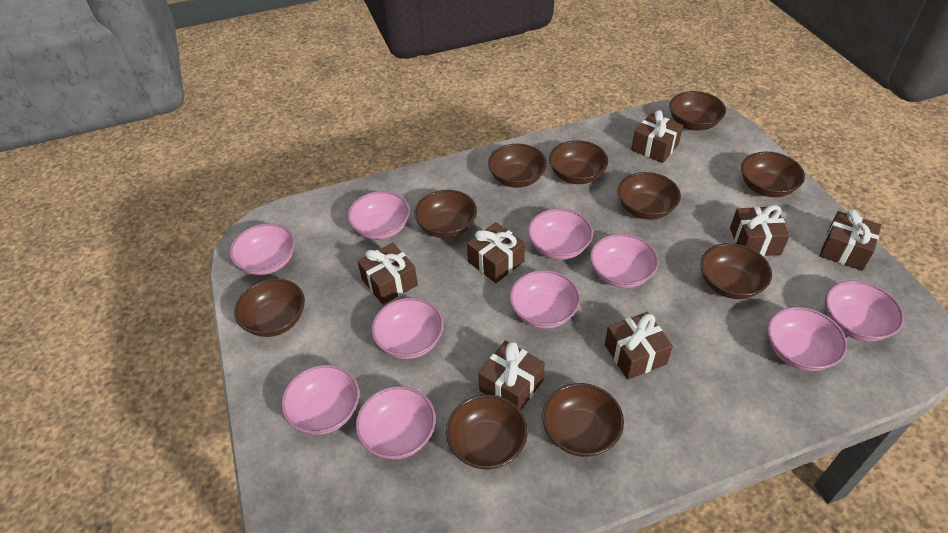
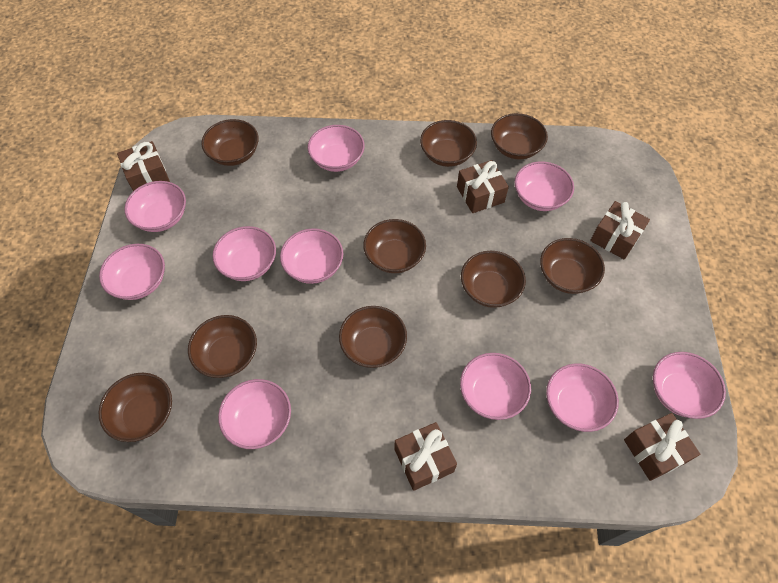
brown bowl: [234,279,305,337] [414,190,477,238] [446,395,527,470] [488,144,547,188] [542,383,624,457] [549,140,608,184] [618,172,681,220] [669,91,726,131] [700,243,772,299] [741,152,805,197] = 10 -> [99,373,172,442] [188,315,257,378] [201,119,259,166] [339,306,407,368] [363,219,426,273] [420,120,477,167] [461,251,526,308] [491,113,548,160] [540,238,605,294] = 9
brown gift: [358,242,418,305] [467,222,525,283] [478,341,545,411] [605,312,673,380] [631,110,683,163] [730,205,790,256] [820,209,881,271] = 7 -> [117,141,170,191] [394,422,457,491] [457,160,509,213] [590,201,650,260] [624,413,700,481] = 5

